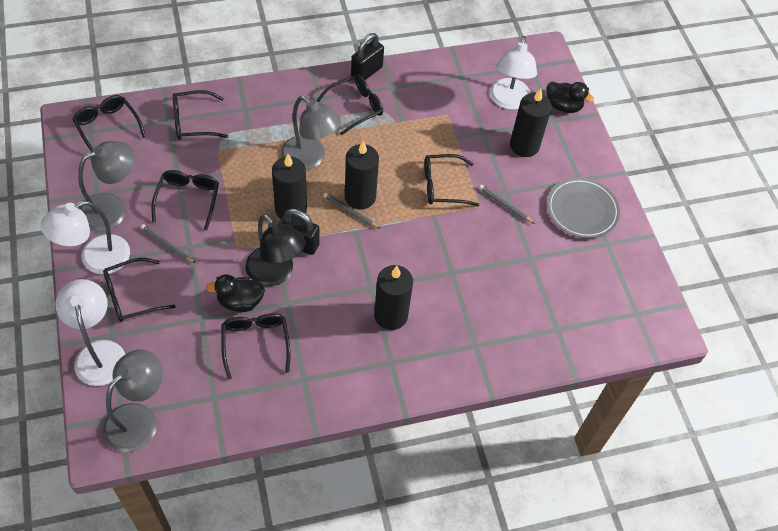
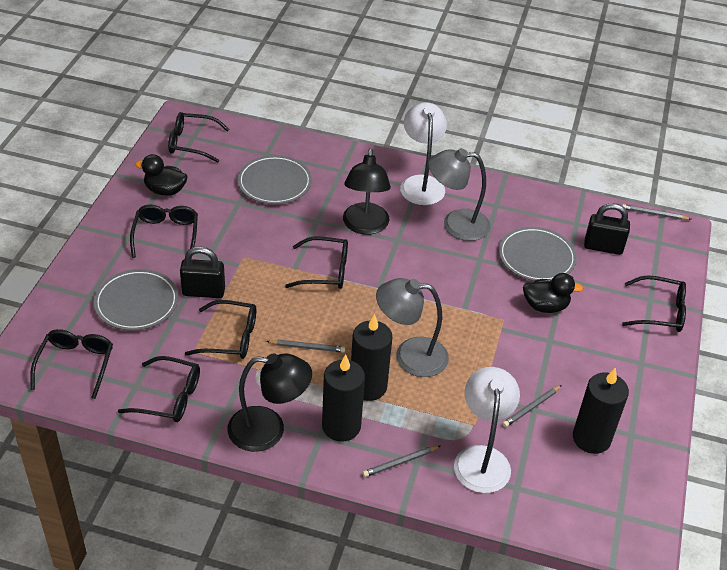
black candle: [272,154,307,219] [345,141,379,209] [374,265,413,330] [510,88,552,157] = 4 -> [322,354,365,442] [351,314,392,401] [573,368,629,454] = 3
black lamp: [246,214,306,286] = 1 -> [228,353,312,452] [343,148,391,234] = 2
grey lamp: [78,141,135,232] [103,349,163,452] [281,96,341,170] = 3 -> [376,278,449,377] [428,148,491,241] = 2
grey pencil: [140,224,195,263] [323,193,380,229] [479,185,535,224] = 3 -> [266,340,346,352] [362,446,440,477] [502,385,562,427] [622,204,691,220] = 4
grey plate: [547,178,620,238] = 1 -> [94,269,179,331] [237,155,312,204] [499,227,577,281] = 3
white lamp: [40,201,130,274] [55,279,125,386] [490,36,537,110] = 3 -> [400,102,447,205] [454,367,520,493] = 2

